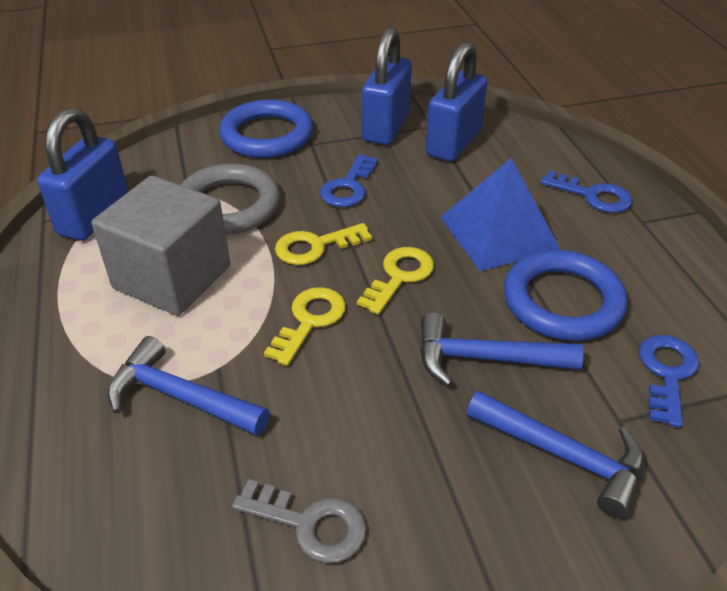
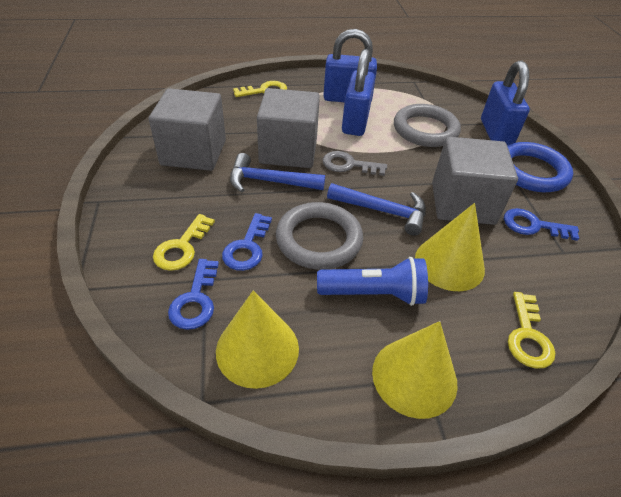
blue flashlight: none = 0 -> [317,257,428,306] = 1
blue hammer: [107,336,270,436] [420,312,583,387] [466,391,645,518] = 3 -> [230,153,325,192] [327,183,426,236] = 2
blue pyramid: [440,158,561,271] = 1 -> none = 0
blue ring: [219,99,313,158] [504,250,628,341] = 2 -> [507,142,573,192] = 1
grey cube: [91,175,230,316] = 1 -> [149,88,226,171] [257,88,320,168] [432,137,518,225] = 3
grey ring: [180,163,280,235] = 1 -> [276,202,363,270] [394,104,461,147] = 2
yellow cone: none = 0 -> [216,291,299,389] [372,321,458,419] [415,203,485,291] = 3

